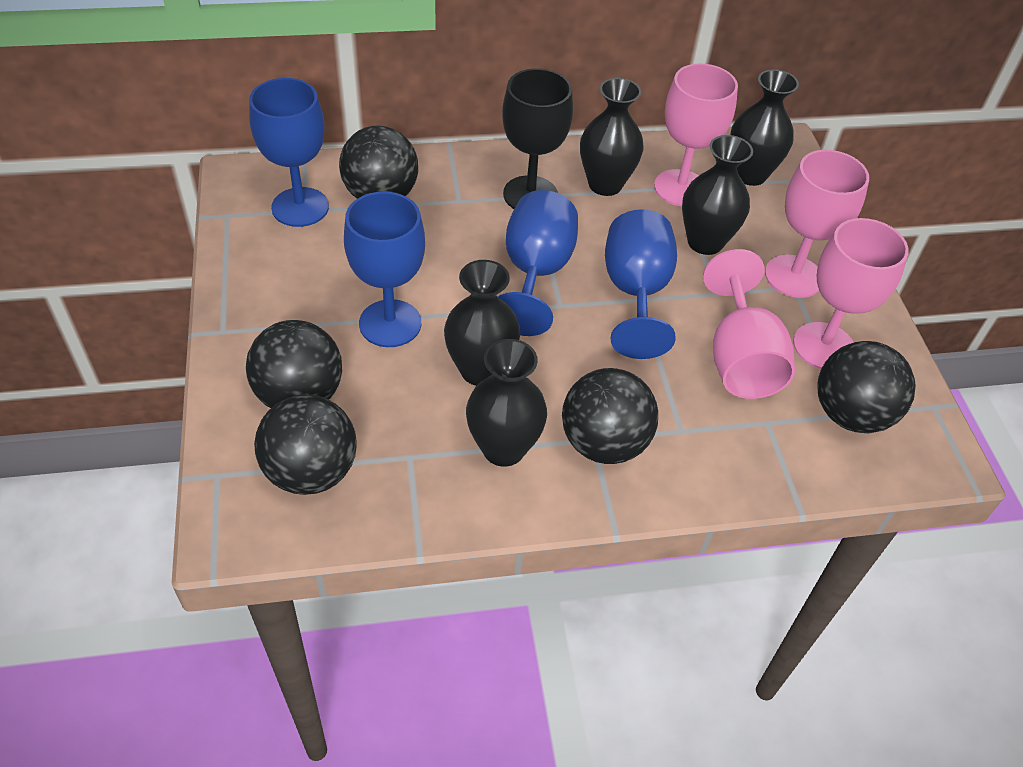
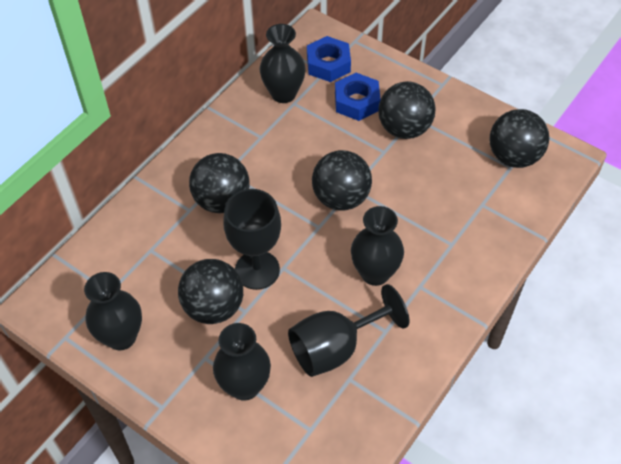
black goblet: [502,68,573,209] = 1 -> [223,189,281,290] [288,284,409,377] = 2
black vase: [444,260,520,386] [466,339,547,467] [580,78,644,196] [682,135,753,255] [730,69,799,186] = 5 -> [84,272,142,350] [213,323,271,401] [260,24,306,103] [351,206,404,286] = 4
blue goblet: [249,78,329,227] [344,192,425,347] [498,190,578,336] [605,209,677,359] = 4 -> none = 0
blue nut: none = 0 -> [307,36,351,82] [335,73,381,121] = 2
pink goblet: [654,63,738,206] [703,249,795,399] [765,150,869,298] [793,218,909,369] = 4 -> none = 0

